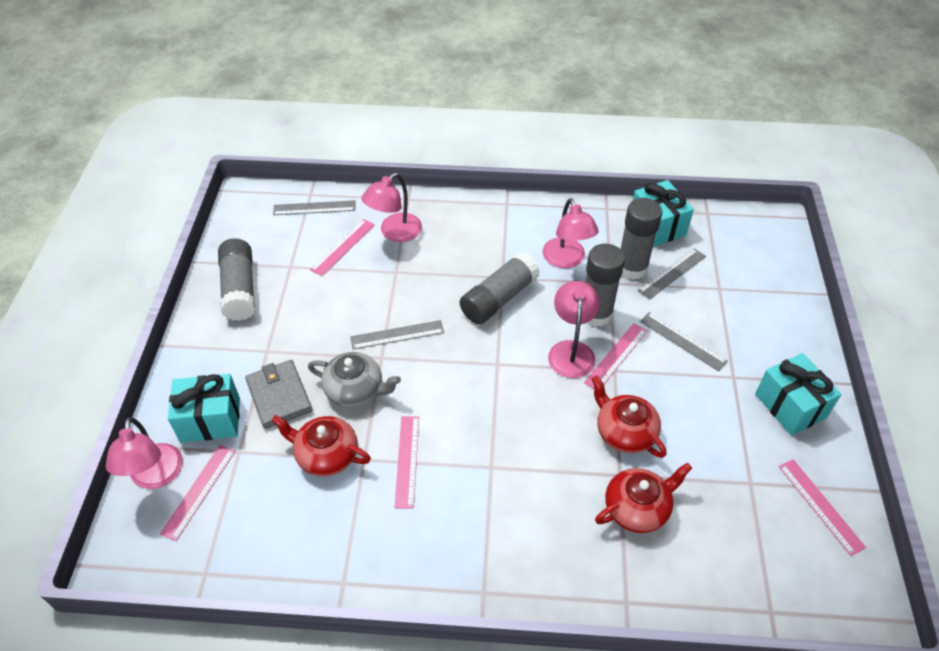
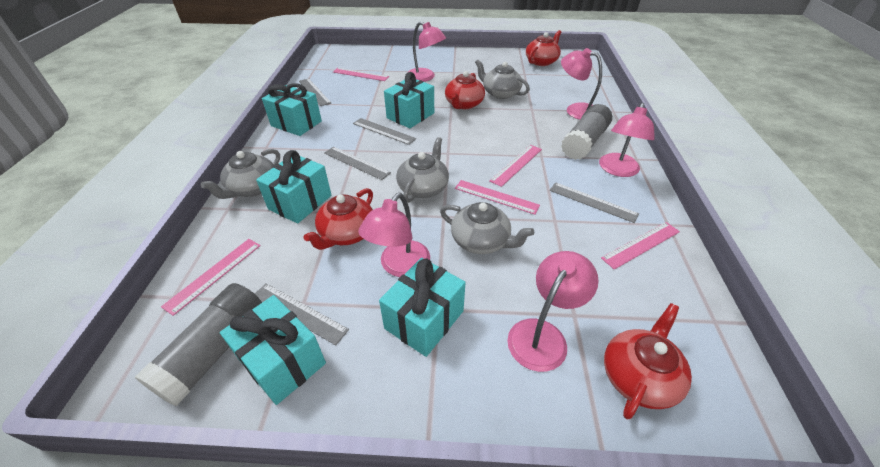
grey glue stick: [218,238,255,321] [460,252,540,325] [585,244,625,327] [621,198,662,280] = 4 -> [134,283,262,406] [561,104,612,160] = 2
grey ruler: [273,200,355,215] [350,320,444,350] [638,248,706,300] [640,312,728,371] = 4 -> [255,283,349,345] [299,78,331,106] [324,147,391,180] [353,118,416,145] [549,182,639,223] = 5
grey teapot: [308,352,401,407] = 1 -> [201,149,280,199] [396,137,449,203] [440,202,534,254] [475,60,530,99] = 4
grey wallet: [245,360,312,429] = 1 -> none = 0
pink lamp: [106,417,183,489] [361,173,422,242] [543,198,599,268] [548,281,600,378] = 4 -> [358,193,430,277] [406,22,446,82] [507,251,599,372] [561,48,602,120] [599,103,655,177] = 5
red teapot: [271,415,371,476] [592,376,667,458] [595,463,692,533] = 3 -> [303,188,373,250] [445,71,485,109] [526,30,561,66] [604,303,692,419] = 4
turquoise gift: [168,374,240,442] [633,180,694,246] [755,353,842,436] = 3 -> [220,295,326,405] [256,150,331,224] [262,83,322,136] [379,258,466,357] [384,72,434,128] = 5

